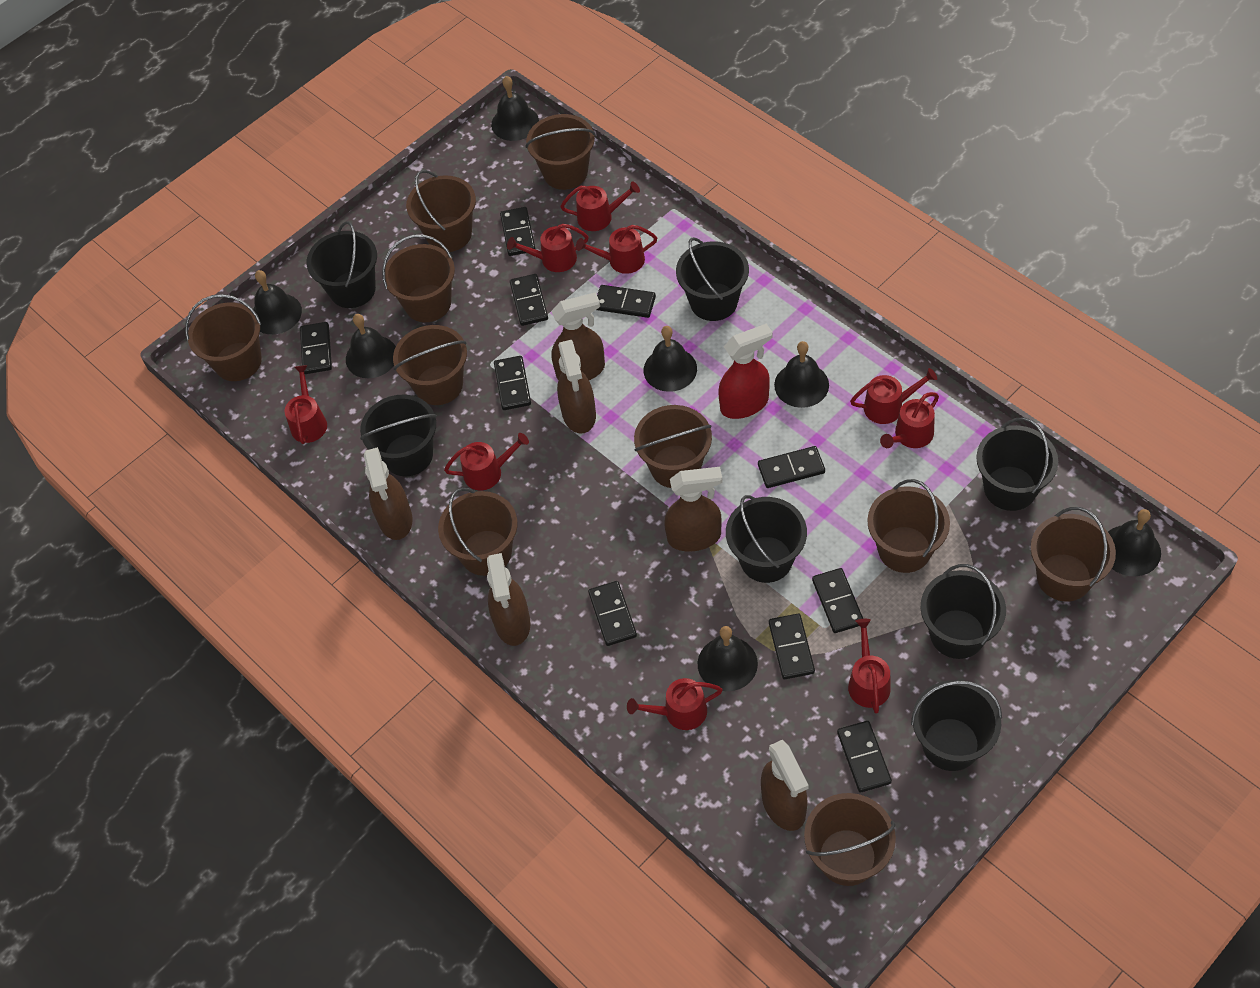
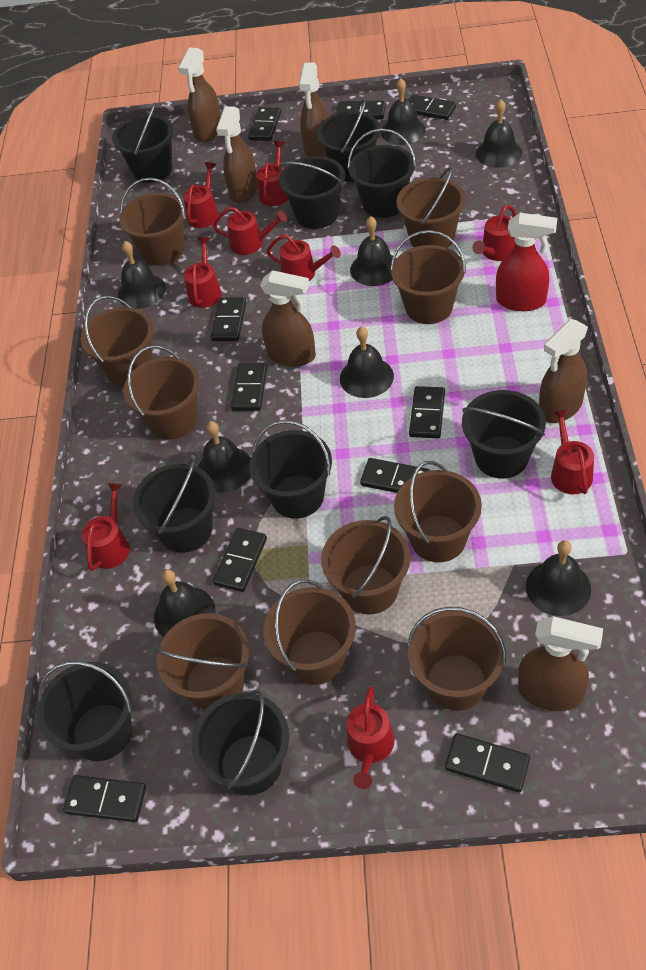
black bell: [253,270,302,335] [346,314,396,378] [491,76,539,141] [644,326,697,392] [698,626,758,691] [774,341,829,408] [1108,509,1161,576] = 7 -> [118,241,166,309] [154,570,216,637] [198,421,251,493] [340,326,394,398] [350,216,396,286] [381,78,426,145] [476,99,522,168] [526,540,591,616] = 8
black bucket: [306,221,377,308] [360,395,437,476] [676,237,749,321] [726,495,807,583] [911,680,1002,771] [921,564,1006,659] [976,417,1058,511] = 7 -> [37,661,132,761] [112,102,173,183] [132,459,216,553] [191,690,289,795] [249,420,332,519] [279,156,345,229] [317,99,381,182] [348,129,416,218] [462,390,546,479] = 9

